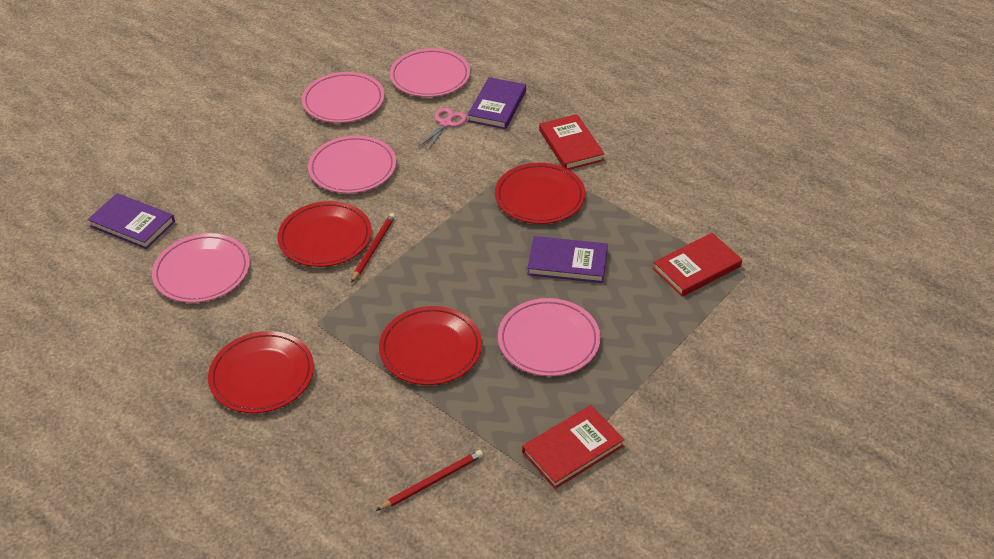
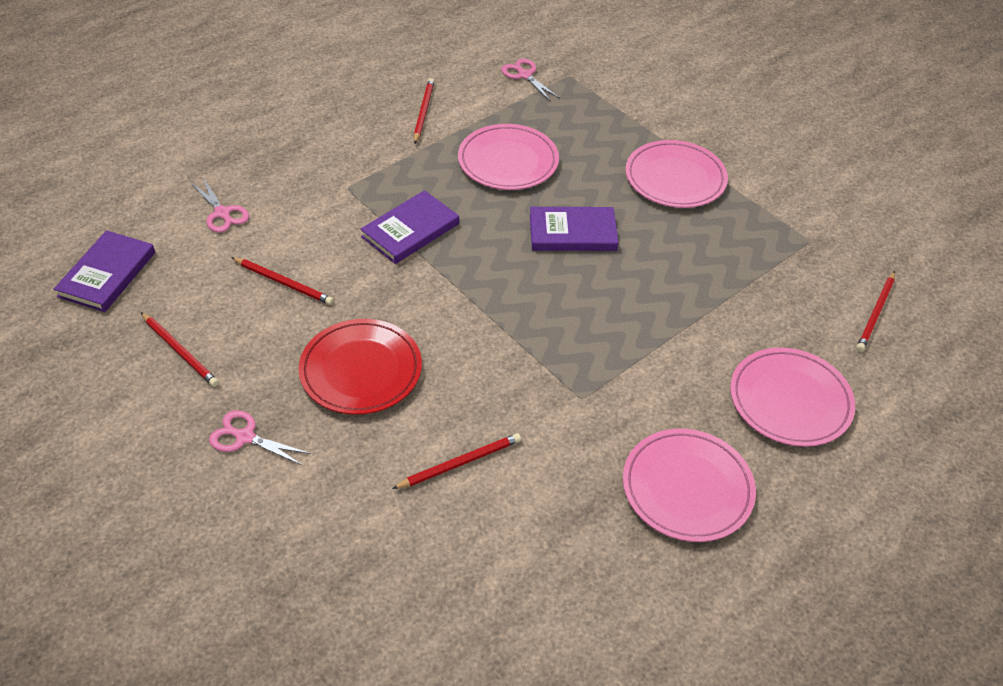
pink plate: [152,233,250,303] [302,72,384,123] [308,135,396,193] [390,48,470,97] [498,298,600,376] = 5 -> [458,124,559,190] [623,429,756,542] [625,140,728,208] [730,347,855,447] = 4
pink scissors: [418,108,467,150] = 1 -> [191,178,249,233] [209,410,311,466] [501,59,560,102] = 3
red book: [522,405,625,489] [539,114,605,170] [653,233,742,297] = 3 -> none = 0
red pencil: [351,213,395,283] [376,450,483,511] = 2 -> [141,312,219,387] [231,257,334,305] [392,433,521,489] [414,78,434,144] [856,271,895,352] = 5
red plate: [208,331,314,413] [278,201,372,267] [379,306,482,385] [495,163,585,224] = 4 -> [298,319,422,415] = 1

